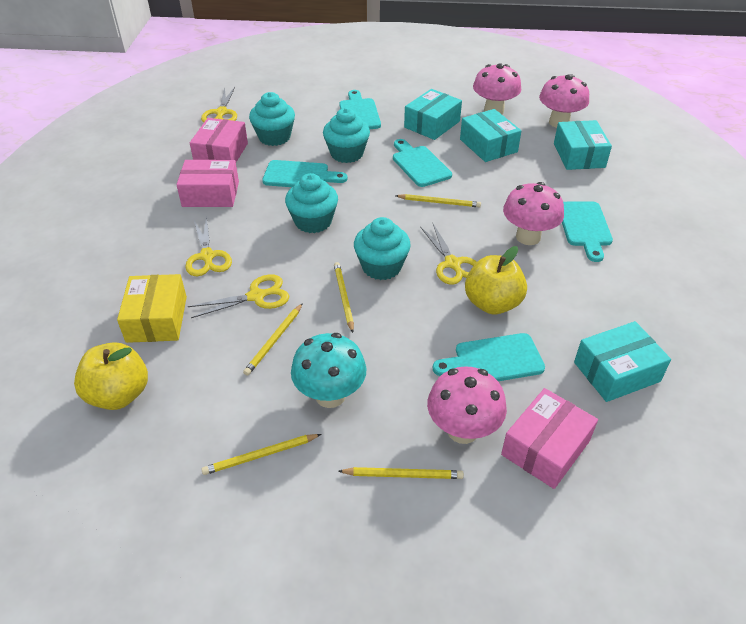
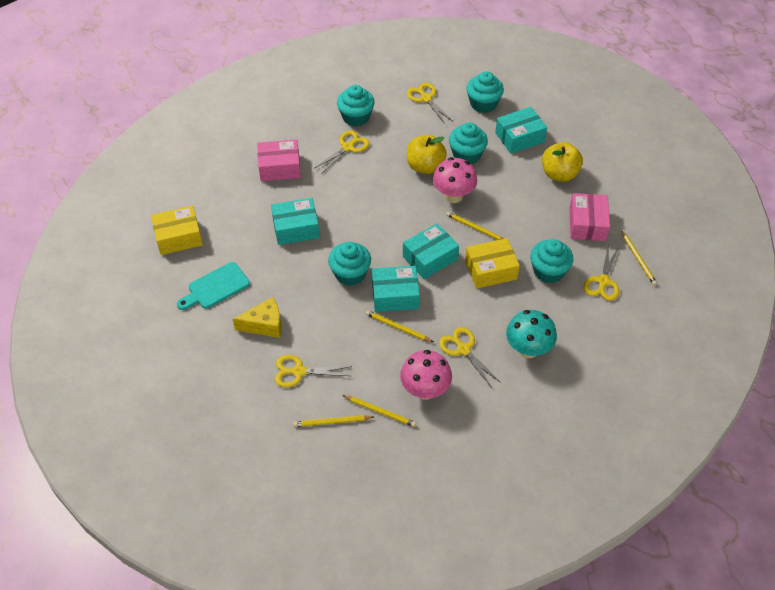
pink box: [176,160,239,207] [190,118,248,162] [501,388,598,489] = 3 -> [257,139,301,181] [569,193,610,241] = 2
pink mushroom: [427,366,507,444] [473,63,521,114] [503,182,564,245] [539,74,589,128] = 4 -> [400,350,452,400] [433,157,477,203] = 2
turquoise cupcake: [249,92,295,146] [285,173,338,233] [323,108,370,163] [354,217,411,280] = 4 -> [328,242,371,286] [337,85,375,127] [449,122,488,164] [466,71,504,113] [530,239,573,283] = 5
turquoise cutting board: [262,160,347,187] [339,90,381,129] [393,139,452,187] [433,333,545,381] [562,201,613,262] = 5 -> [177,262,250,310] = 1
yellow box: [117,274,187,343] = 1 -> [151,206,203,255] [465,238,520,288] = 2
yellow cheese: none = 0 -> [233,297,281,338] = 1
yellow scissors: [185,215,232,276] [188,274,289,318] [201,87,237,122] [420,224,477,285] = 4 -> [275,355,352,387] [315,130,369,174] [407,83,454,124] [439,327,501,388] [584,244,619,301] = 5

